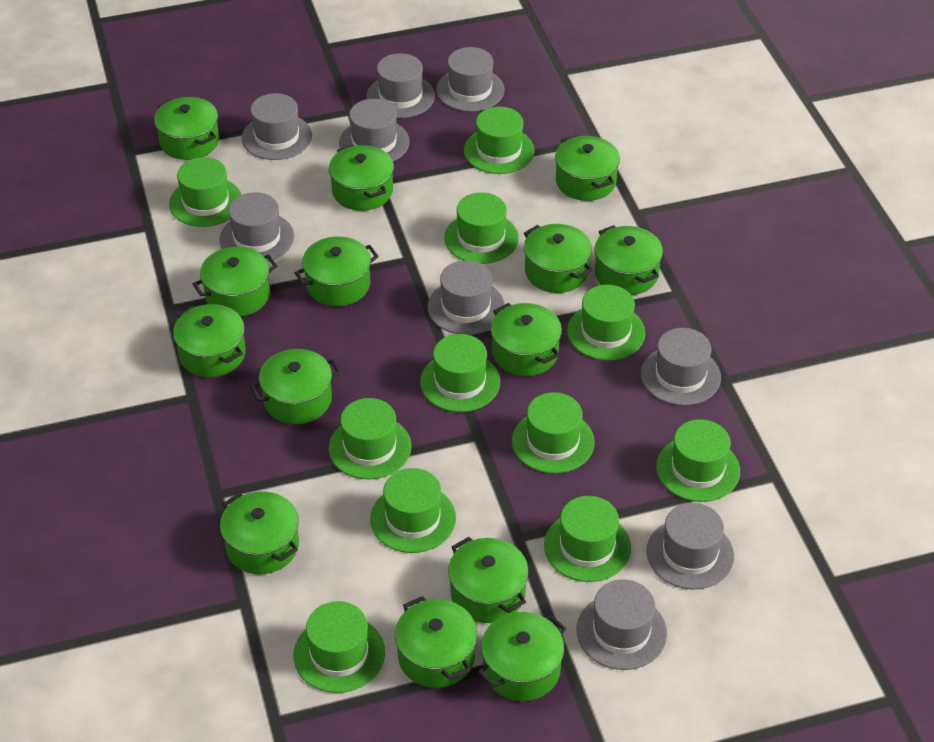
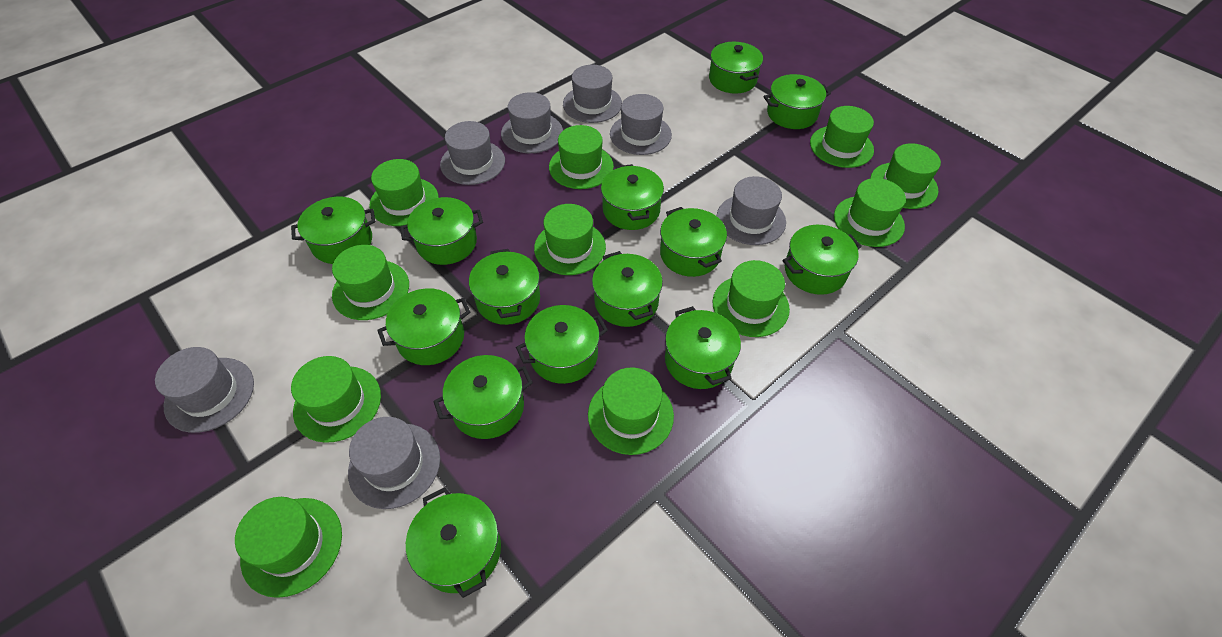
grey hat: [220,192,294,262] [242,93,312,160] [339,99,410,162] [366,53,435,118] [428,260,505,335] [436,47,505,112] [576,580,667,670] [641,328,721,406] [646,503,734,589] = 9 -> [155,347,254,433] [348,417,440,509] [440,121,505,185] [501,92,563,153] [563,65,622,123] [610,94,672,155] [717,176,786,245] = 7

